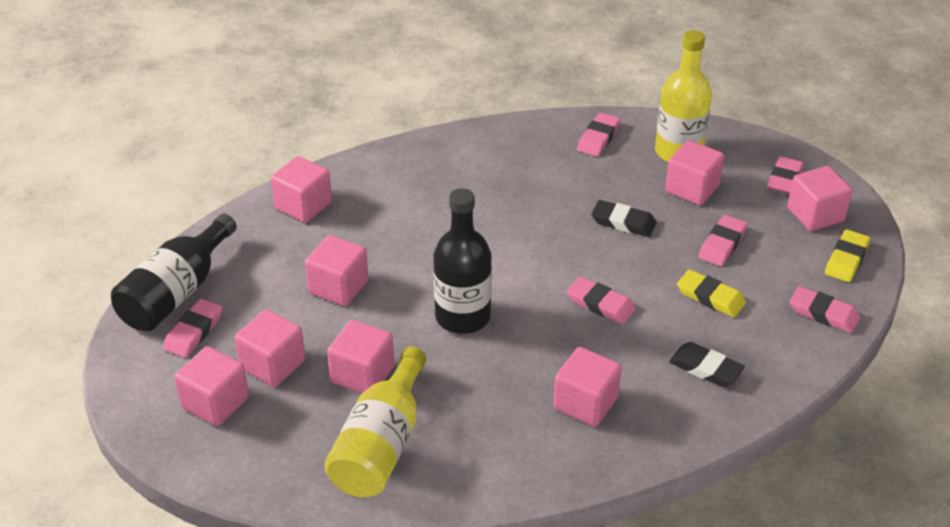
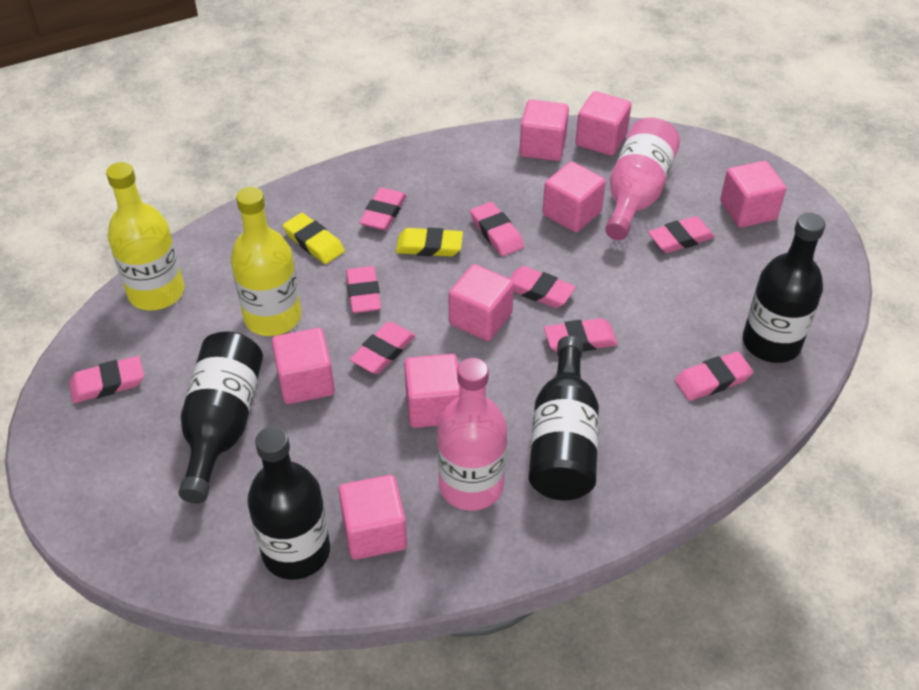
black bottle: [111,214,237,331] [433,188,492,334] = 2 -> [179,331,263,504] [247,427,330,580] [529,336,599,501] [743,213,825,363] = 4
black eraser: [591,200,657,237] [669,342,745,387] = 2 -> none = 0
pink bottle: none = 0 -> [437,358,507,511] [605,117,680,240] = 2
pink eraser: [163,299,222,358] [567,276,636,324] [577,112,621,157] [698,215,747,266] [767,156,804,195] [790,286,860,333] = 6 -> [69,356,144,403] [346,266,381,313] [350,322,415,374] [359,187,407,231] [470,202,524,256] [509,266,576,308] [544,318,618,352] [648,216,715,253] [675,352,753,401] = 9

